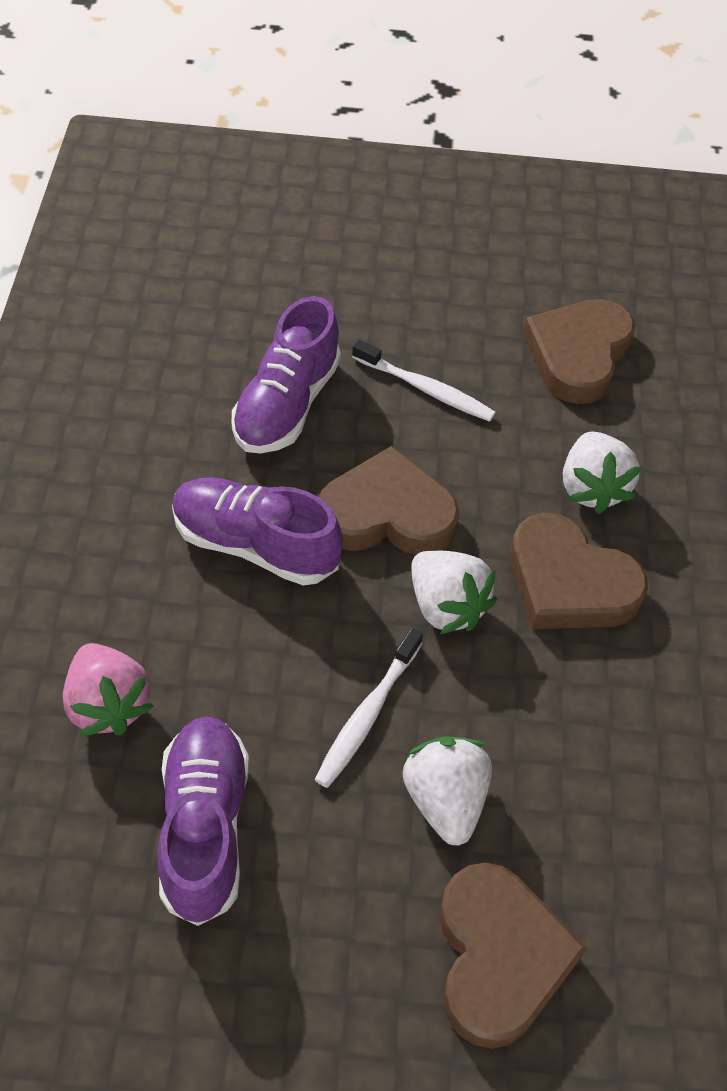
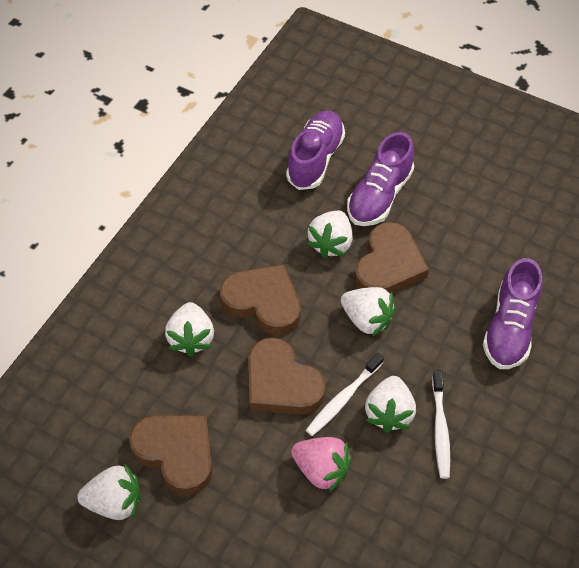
white strawberry: [402,737,492,846] [411,550,497,634] [563,432,641,514] = 3 -> [77,465,140,520] [165,302,214,357] [307,211,352,259] [341,287,396,337] [365,376,416,433] = 5

